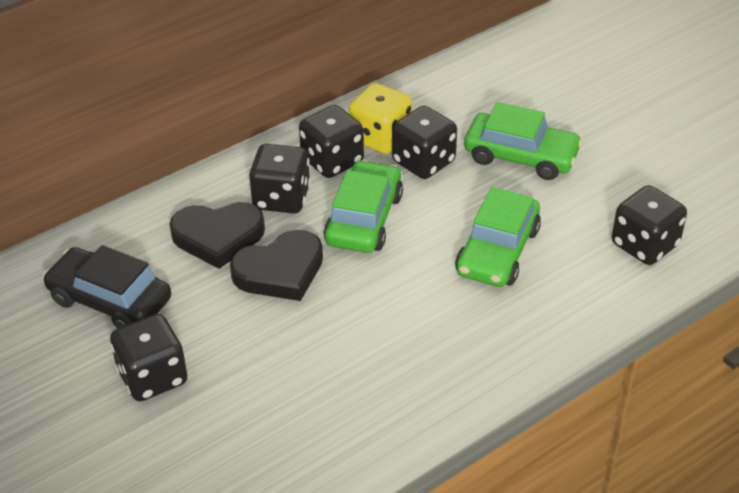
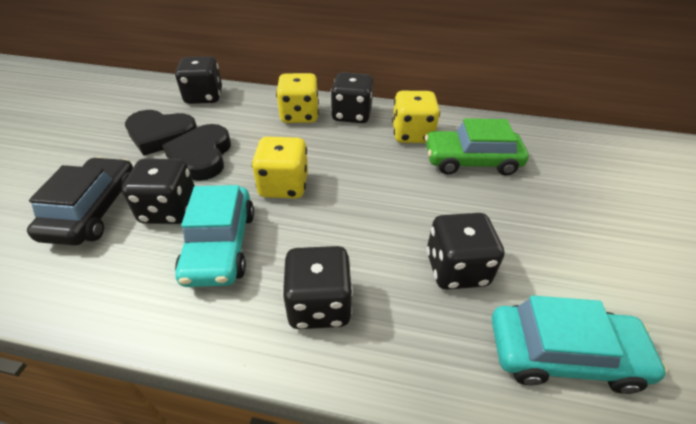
green car: [324,160,403,253] [455,187,541,287] [464,102,583,180] = 3 -> [425,118,529,175] = 1
turquoise car: none = 0 -> [175,185,254,287] [492,295,668,394] = 2
yellow dice: [349,83,412,154] = 1 -> [252,137,308,198] [276,73,319,123] [392,91,440,143] = 3

